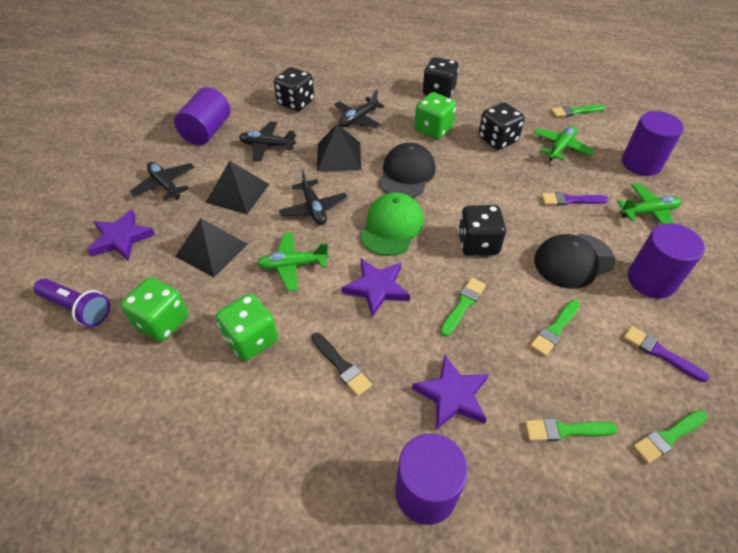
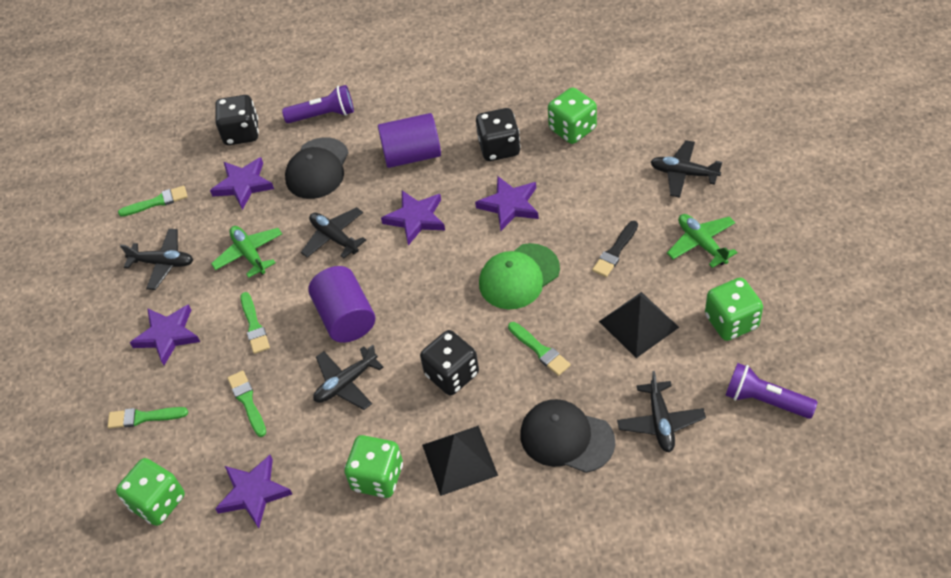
black dice: [274,67,314,111] [422,57,459,98] [458,205,506,256] [478,102,525,150] = 4 -> [215,95,259,145] [420,330,479,395] [476,108,521,161] = 3
black plane: [130,162,195,201] [239,122,296,161] [279,170,348,225] [334,89,385,129] = 4 -> [120,229,193,290] [301,207,366,258] [313,345,384,410] [617,371,706,452] [651,140,722,198] = 5
black pyramid: [175,218,248,277] [206,161,269,214] [317,124,361,171] = 3 -> [422,425,498,496] [599,292,679,358] = 2
green dice: [120,277,188,342] [216,293,278,361] [414,92,456,139] = 3 -> [116,458,185,526] [344,435,403,498] [548,87,597,144] [705,278,763,341] = 4
green plane: [257,232,329,291] [533,126,595,161] [617,183,681,224] = 3 -> [211,226,282,278] [667,214,738,268] = 2
purple brush: [541,192,609,205] [623,326,710,382] = 2 -> none = 0
purple cylinder: [174,87,230,145] [395,434,468,525] [622,111,684,176] [628,223,705,299] = 4 -> [308,266,375,343] [378,113,441,168] = 2
purple flashlight: [33,279,110,327] = 1 -> [282,85,354,123] [725,363,818,419] = 2
purple star: [87,209,155,261] [342,259,410,317] [412,355,489,430] = 3 -> [130,304,200,365] [210,157,274,210] [215,455,292,528] [381,191,445,245] [475,176,539,231] = 5

